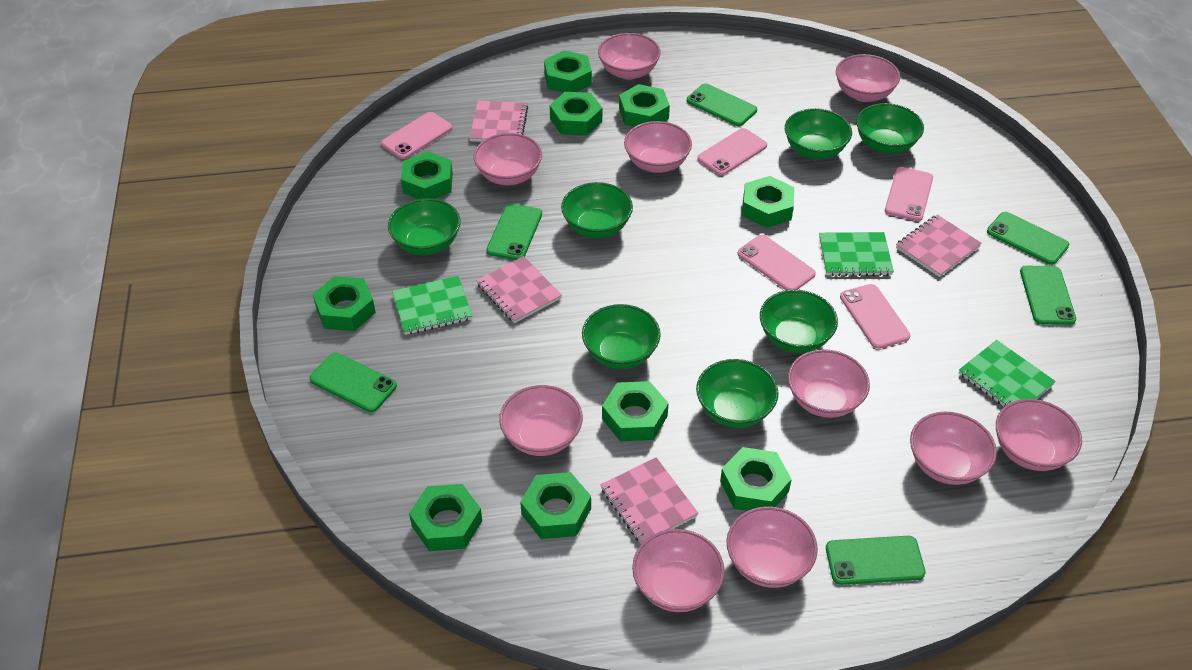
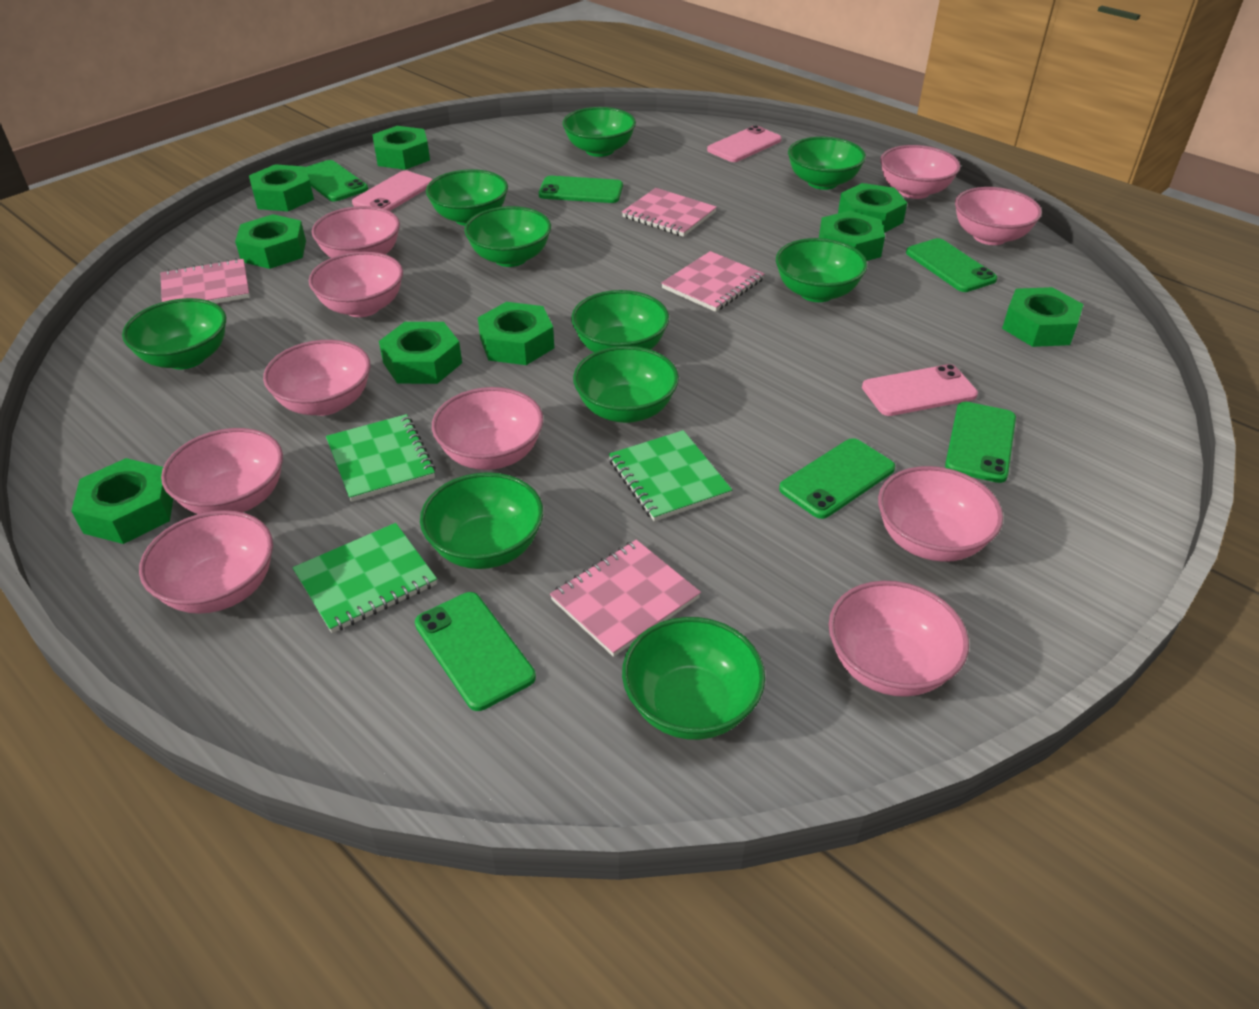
green bowl: [388,198,461,255] [561,182,633,238] [582,304,661,369] [696,359,779,428] [760,290,838,353] [785,108,852,159] [856,103,924,154] = 7 -> [122,298,226,369] [420,472,543,569] [426,169,508,226] [464,206,551,267] [563,107,636,157] [571,290,669,352] [573,346,679,423] [622,617,765,740] [776,238,867,302] [788,137,866,190] = 10
green nut: [313,276,376,331] [401,151,453,199] [409,484,482,551] [520,472,591,539] [544,50,592,93] [550,92,602,135] [602,381,669,441] [619,84,670,127] [720,447,792,511] [742,176,794,228] = 10 -> [71,458,173,544] [235,214,306,269] [249,164,314,211] [372,126,430,170] [379,322,462,384] [478,302,554,365] [819,211,885,261] [838,183,907,233] [1002,287,1084,347] = 9
pink phone: [381,112,452,159] [697,128,767,176] [737,235,816,290] [840,284,910,349] [885,167,933,221] = 5 -> [352,171,433,211] [707,125,782,162] [862,364,978,416] = 3

